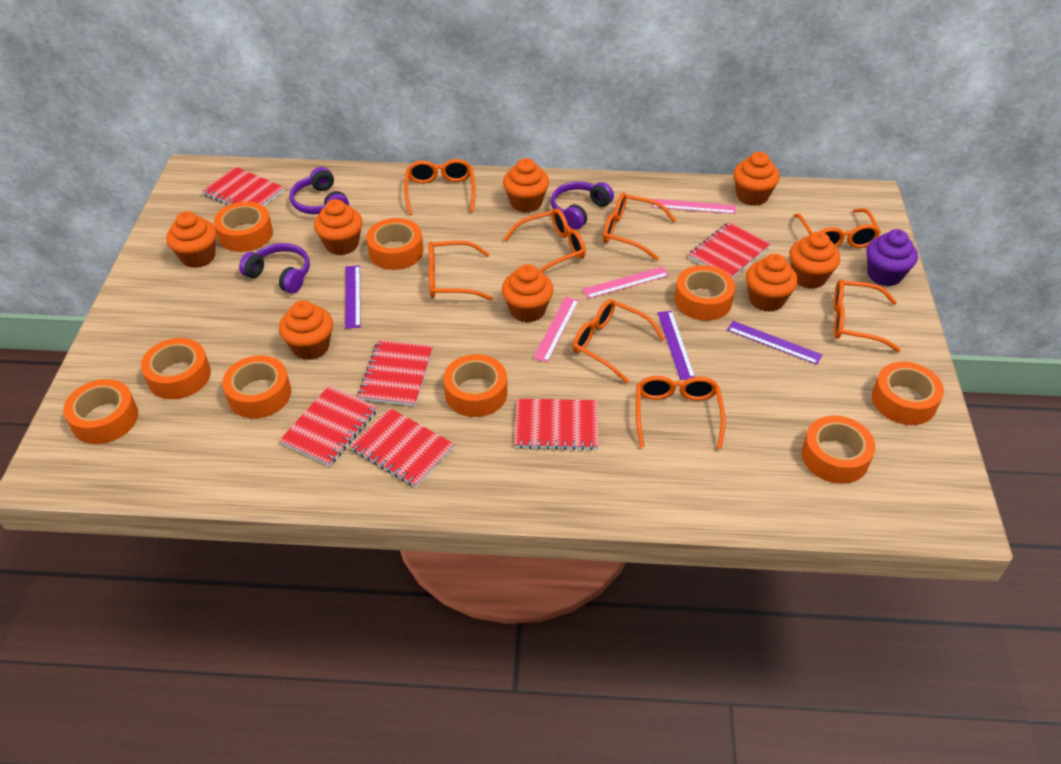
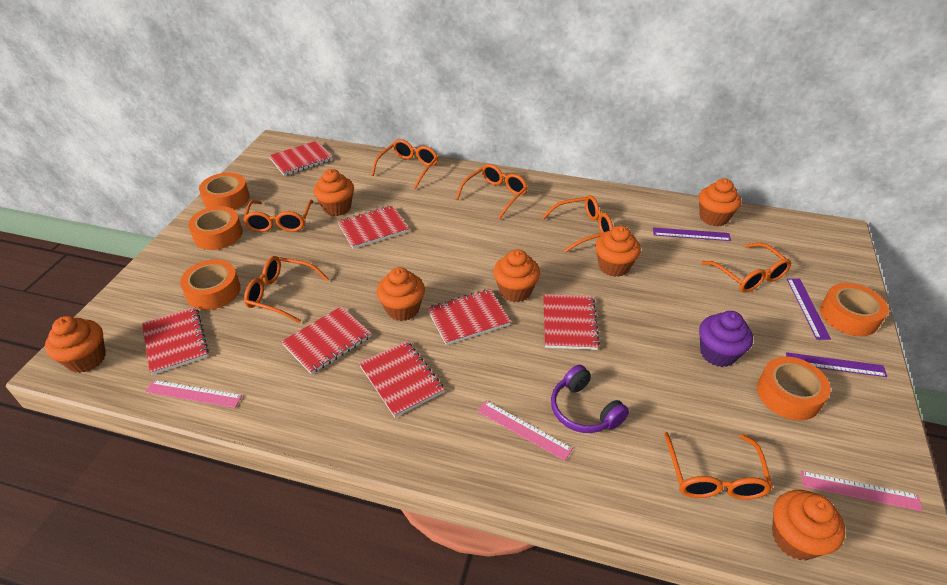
orange cupcake: [166,211,217,268] [279,300,333,360] [314,199,363,255] [502,264,554,323] [503,158,549,213] [733,152,780,206] [746,254,798,312] [789,232,840,289] = 8 -> [45,316,106,373] [313,169,354,216] [377,267,425,321] [493,249,540,302] [595,226,641,277] [699,179,741,227] [772,490,845,560] = 7
orange glasses: [404,159,476,215] [429,241,493,301] [503,208,586,273] [572,299,665,383] [603,193,676,260] [636,376,726,450] [794,208,881,248] [833,279,901,352] = 8 -> [243,200,313,232] [244,256,328,323] [371,139,438,189] [456,164,528,219] [542,195,613,253] [664,432,773,500] [701,243,791,292] = 7
orange tape: [63,379,138,444] [141,338,211,399] [214,202,273,252] [222,356,291,418] [366,218,423,270] [443,354,507,417] [674,265,735,321] [801,415,875,484] [872,362,944,425] = 9 -> [180,260,241,310] [188,206,243,250] [199,173,250,210] [757,357,831,420] [820,283,888,336] = 5
purple headphones: [239,243,310,294] [290,167,349,214] [551,181,614,230] = 3 -> [551,365,629,433] = 1
red notebook: [202,167,284,206] [279,386,377,466] [350,408,454,487] [358,340,433,406] [514,399,599,451] [688,222,771,278] = 6 -> [142,307,209,375] [269,141,332,176] [281,307,371,374] [338,205,409,249] [359,341,444,417] [427,289,511,345] [543,294,600,350] = 7

